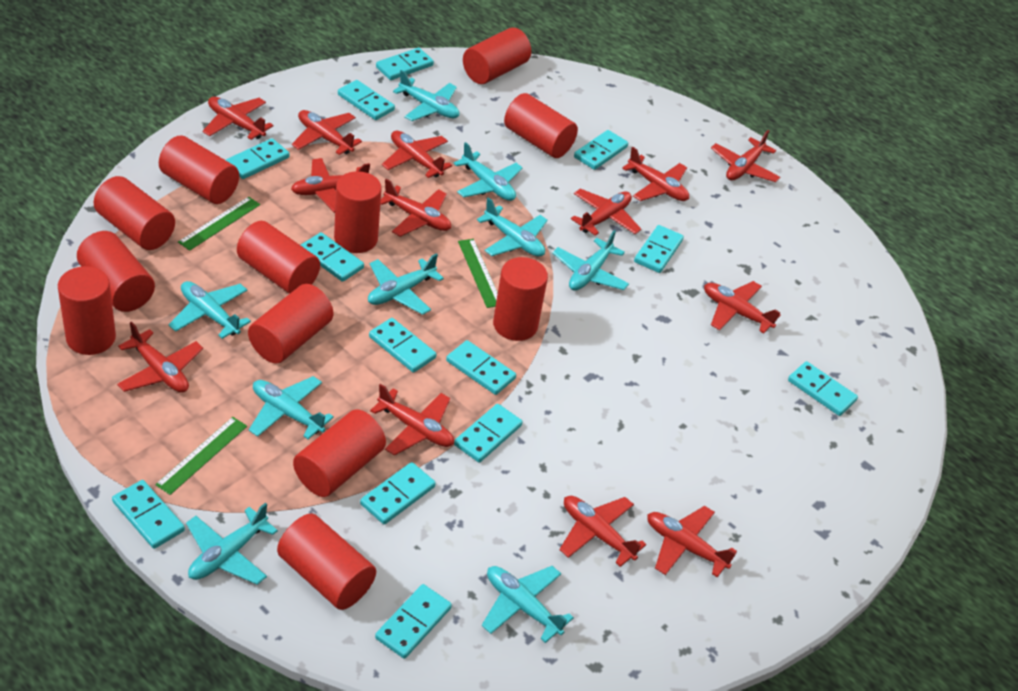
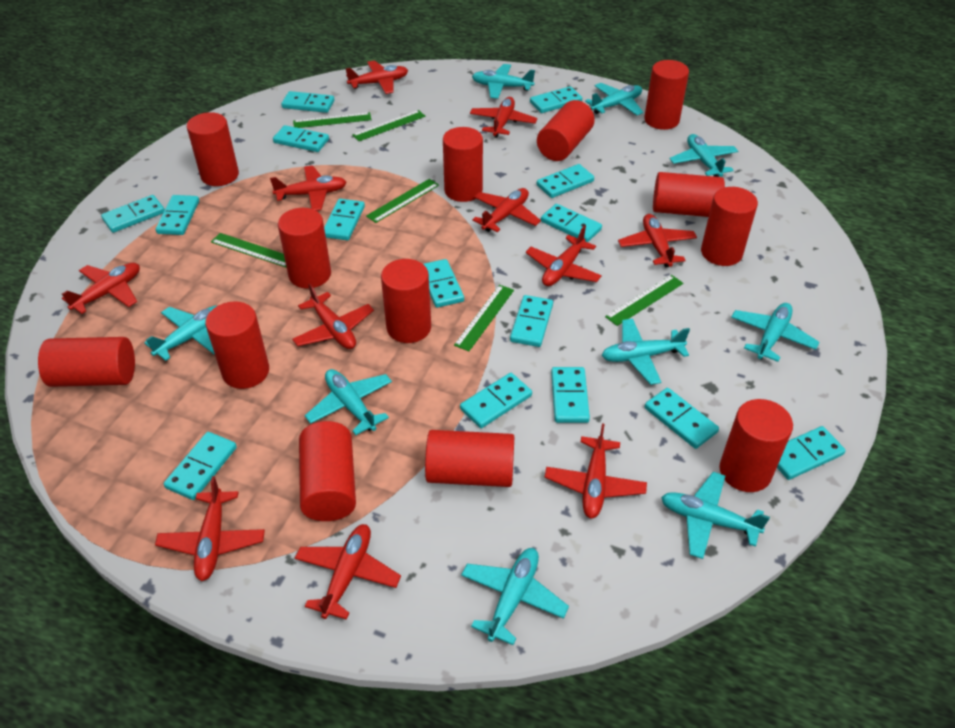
green ruler: [155,417,247,495] [178,197,260,251] [458,239,498,308] = 3 -> [211,233,287,268] [293,112,371,128] [352,110,426,141] [366,179,439,223] [454,285,514,351] [605,275,683,326] = 6
red cylinder: [58,266,116,355] [77,231,155,312] [94,176,175,250] [159,136,239,204] [237,221,320,294] [248,284,334,364] [277,513,376,610] [293,409,386,497] [334,171,382,253] [463,28,531,84] [493,257,548,341] [504,93,578,158] = 12 -> [38,337,135,387] [187,112,239,186] [205,302,269,389] [278,208,331,289] [299,421,356,521] [381,259,431,343] [425,430,514,487] [443,127,483,202] [537,100,595,161] [644,60,689,130] [653,172,725,217] [701,187,758,266] [720,399,793,492] = 13
red plane: [117,322,203,393] [203,97,274,140] [291,158,370,213] [292,110,362,155] [370,384,454,456] [381,179,451,237] [382,131,452,178] [559,496,647,567] [571,189,641,236] [622,147,689,201] [647,506,737,577] [704,281,781,333] [711,130,780,182] = 13 -> [62,263,140,314] [155,476,265,581] [270,165,346,211] [292,283,374,349] [295,524,401,620] [346,60,408,94] [470,97,537,138] [472,188,541,232] [526,225,602,286] [545,423,647,518] [618,214,697,267] = 11
turquoise domino: [112,480,185,549] [226,138,290,179] [301,232,364,282] [338,80,395,120] [360,462,436,524] [369,318,436,373] [375,584,452,659] [376,48,434,80] [446,340,516,395] [454,404,522,463] [574,130,628,170] [634,225,684,273] [788,361,858,416] = 13 -> [101,195,165,233] [155,195,199,235] [164,432,237,500] [273,125,329,152] [281,91,334,113] [324,199,365,240] [423,259,464,308] [460,373,532,428] [510,295,553,347] [530,86,582,113] [537,164,594,198] [541,204,602,242] [551,367,590,423] [645,388,719,449] [777,426,846,480] = 15

